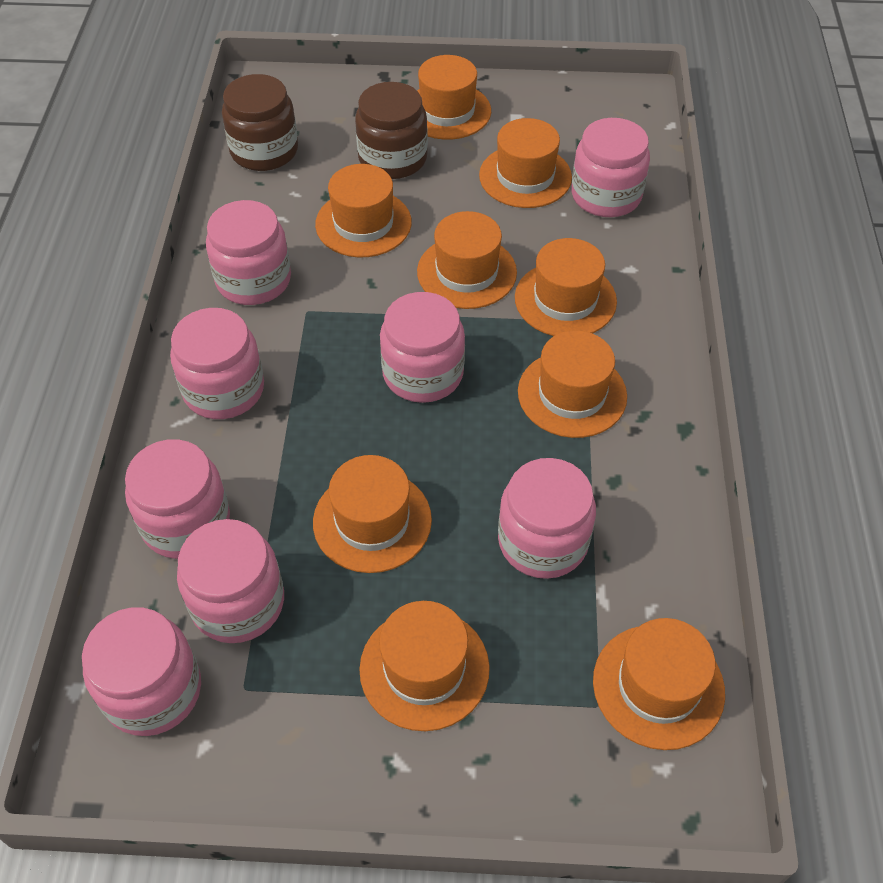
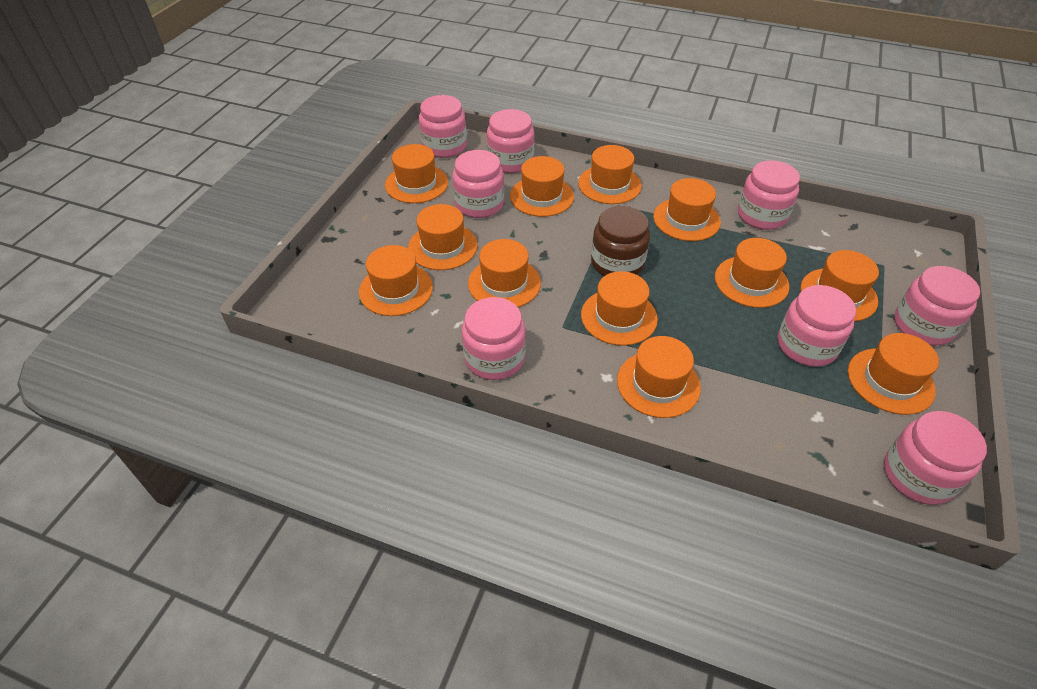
brown jar: [222,74,298,171] [355,82,428,179] = 2 -> [591,206,650,276] = 1
orange hat: [313,455,432,573] [315,164,412,257] [359,601,490,731] [417,55,491,140] [417,211,517,309] [479,118,572,208] [515,238,617,336] [518,330,627,438] [593,618,725,750] = 9 -> [359,245,433,316] [385,144,448,203] [408,204,478,270] [468,239,541,307] [510,156,574,217] [578,145,642,204] [581,271,658,346] [617,336,701,418] [653,178,721,241] [715,238,789,308] [801,250,879,322] [848,333,939,415] = 12

